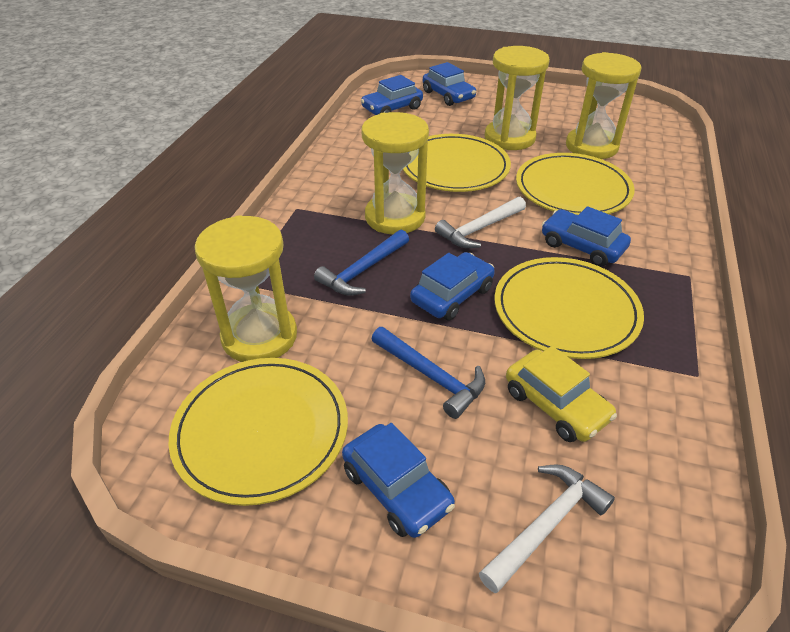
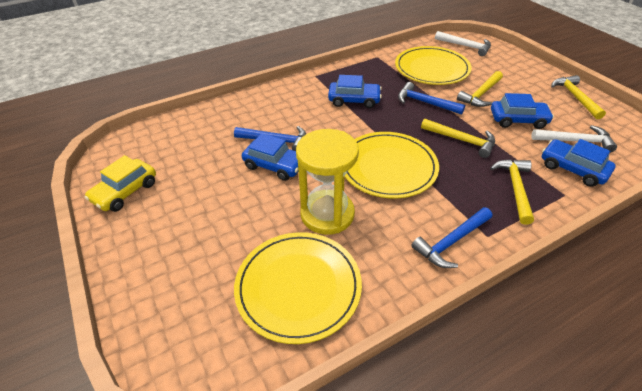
blue car: [342,423,455,538] [361,75,423,115] [410,252,495,321] [423,62,476,106] [542,206,631,267] = 5 -> [242,133,298,181] [328,75,382,108] [491,93,554,129] [542,139,616,187] = 4
blue hammer: [314,229,409,296] [372,327,485,419] = 2 -> [234,126,306,151] [398,82,465,115] [411,207,492,268] = 3
yellow hammer: none = 0 -> [421,118,495,158] [457,71,503,107] [491,159,534,225] [551,75,606,119] = 4
yellow hourglass: [195,215,297,362] [362,112,429,235] [485,46,550,150] [566,52,642,159] = 4 -> [296,129,359,235] = 1
yellow plate: [168,358,348,506] [403,134,511,192] [494,257,644,359] [516,153,635,215] = 4 -> [234,232,362,344] [345,132,439,198] [395,46,472,85] = 3

